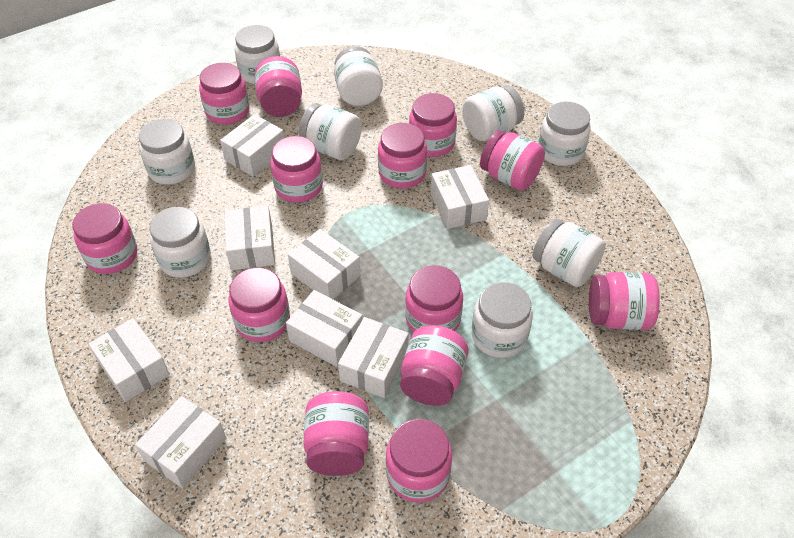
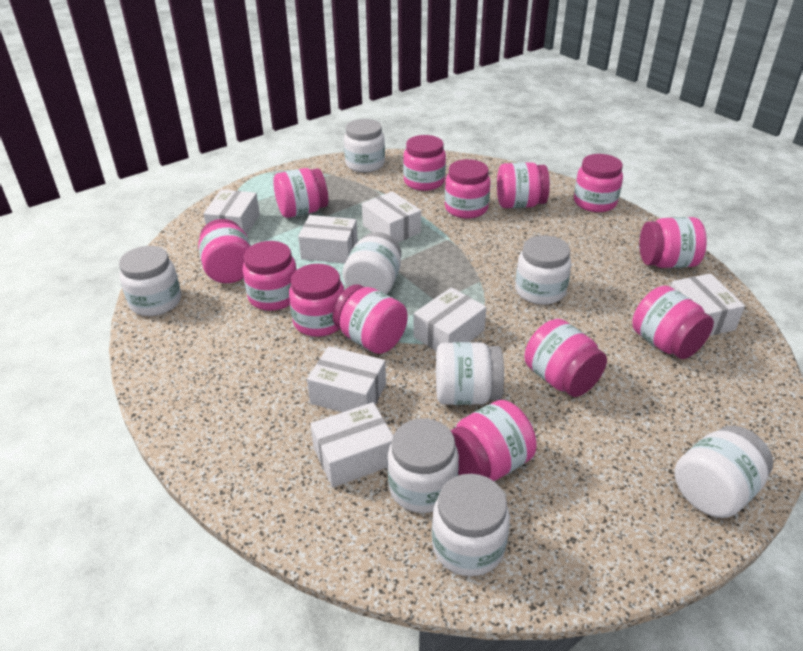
white box: [88,318,170,402] [135,396,226,488] [220,114,284,177] [225,206,275,270] [286,290,363,367] [288,229,360,299] [338,317,409,398] [431,165,489,229] = 8 -> [203,190,260,235] [298,215,358,264] [307,346,386,412] [310,402,393,487] [362,191,421,243] [413,287,487,351] [671,273,745,336] = 7
white jar: [139,119,195,185] [149,207,211,278] [234,25,280,84] [299,103,362,160] [334,46,383,106] [462,85,524,141] [472,282,533,358] [533,219,606,287] [538,101,591,166] = 9 -> [119,246,181,316] [342,232,401,294] [344,119,385,172] [387,418,459,513] [432,474,510,576] [436,342,504,405] [515,235,571,305] [674,426,773,518] = 8

